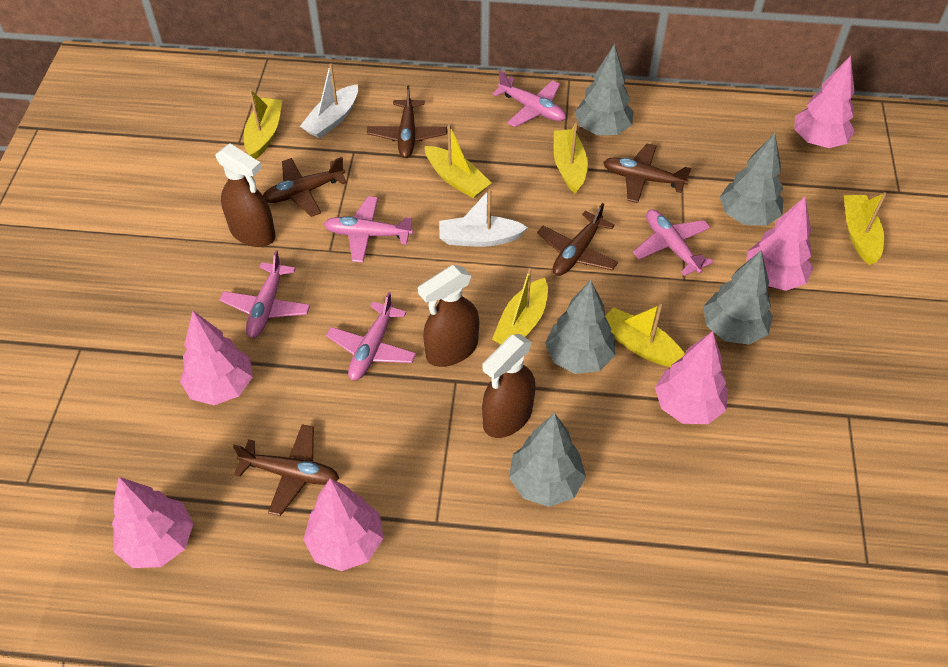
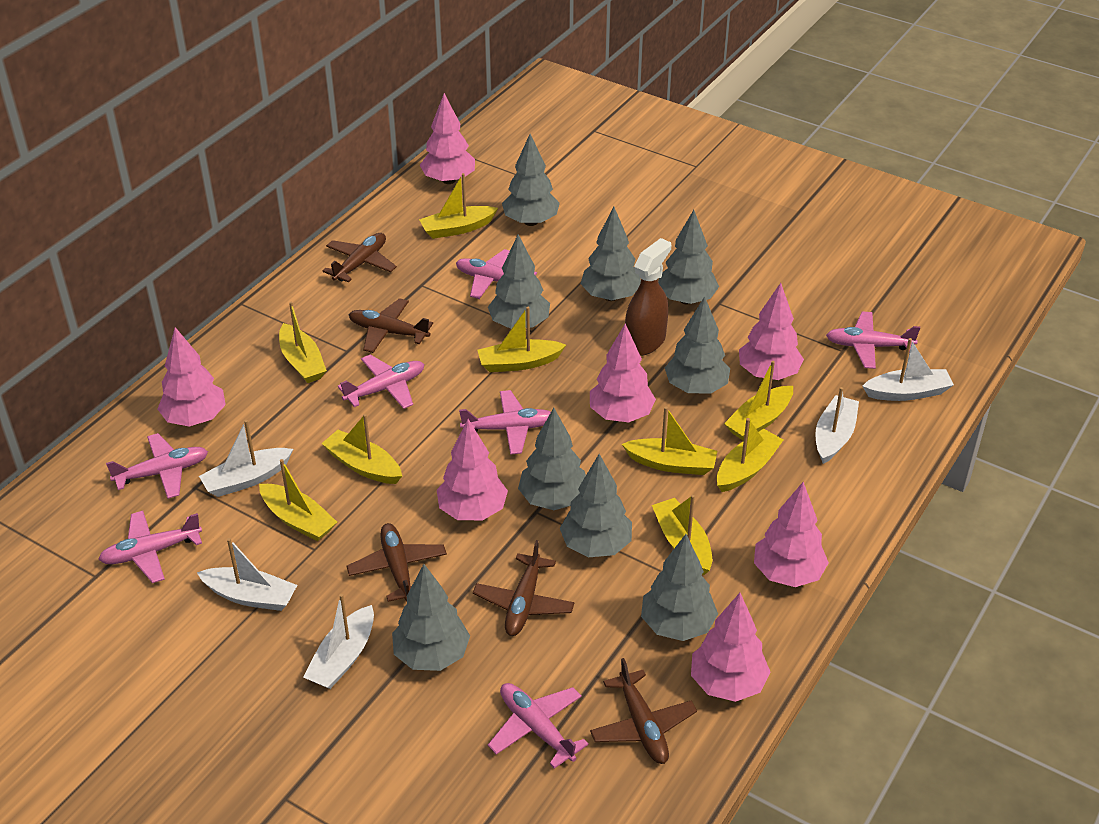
brown spray bottle: [215,144,276,247] [418,265,479,367] [482,334,536,438] = 3 -> [625,238,671,356] = 1
grey tree: [509,413,586,507] [545,280,615,374] [575,44,634,135] [703,250,773,345] [720,133,783,226] = 5 -> [392,564,470,671] [488,234,550,329] [502,134,560,226] [518,408,586,510] [560,454,632,557] [581,207,641,301] [641,534,718,641] [658,210,719,304] [665,296,730,394] = 9
pink plane: [220,250,310,338] [324,196,413,263] [326,292,416,381] [492,71,566,127] [633,209,713,276] = 5 -> [98,511,202,583] [106,433,208,499] [338,354,424,409] [456,249,537,299] [459,390,551,455] [488,683,589,769] [826,311,920,369] = 7
pink tree: [112,477,193,568] [180,311,253,405] [303,478,384,571] [655,331,728,424] [747,197,813,291] [794,56,855,148] = 6 -> [158,327,226,427] [420,93,475,184] [437,419,508,520] [590,323,656,422] [691,593,771,702] [739,283,804,380] [754,482,829,587] = 7
white boat: [300,63,358,139] [439,189,528,247] = 2 -> [197,538,297,611] [199,420,293,497] [303,594,374,689] [815,387,859,464] [862,338,954,401] = 5
yellow boat: [244,89,282,159] [425,124,491,198] [492,268,548,344] [554,122,588,194] [605,304,685,367] [844,192,887,265] = 6 -> [259,459,337,541] [279,302,327,383] [321,414,402,484] [419,173,498,239] [477,307,566,372] [622,407,717,475] [652,495,712,575] [717,418,783,492] [724,361,793,441] = 9

